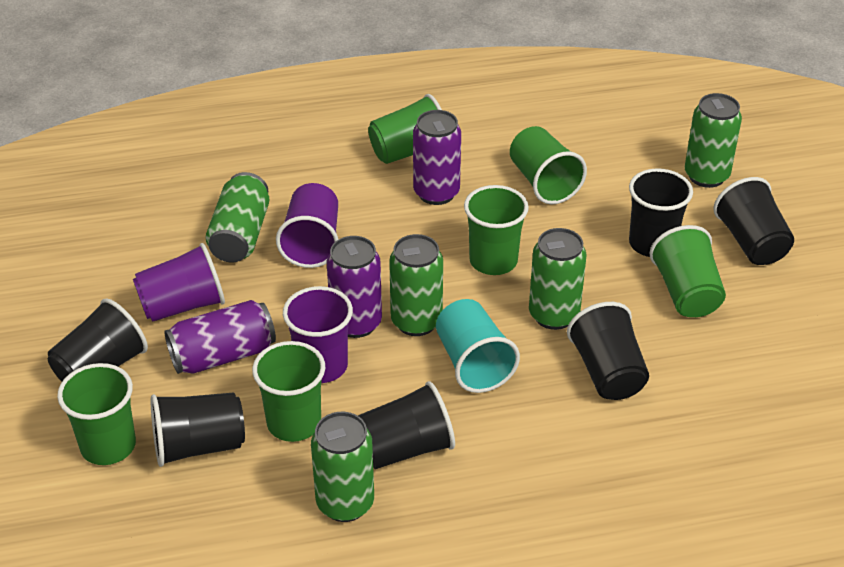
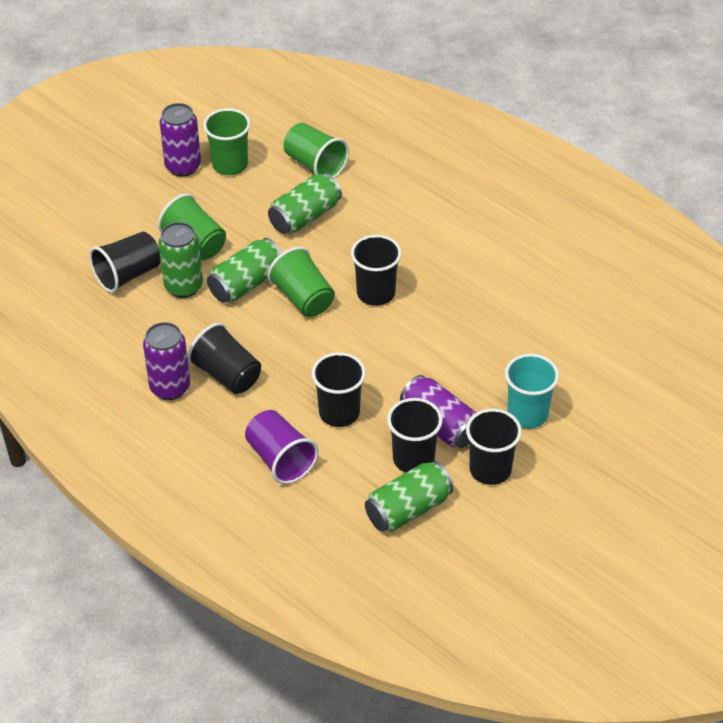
green can: [205,172,269,263] [311,412,374,522] [389,234,443,336] [529,228,587,330] [685,93,742,188] = 5 -> [158,222,203,298] [207,238,282,303] [268,172,342,234] [365,461,453,532] = 4
green cup: [57,363,136,465] [252,341,325,442] [368,94,442,164] [464,185,529,275] [510,126,587,204] [650,225,726,317] = 6 -> [158,193,226,260] [203,108,251,175] [267,247,335,317] [283,123,349,178] = 4
purple cup: [133,243,225,322] [276,183,339,268] [283,286,353,383] = 3 -> [245,410,319,484] = 1

